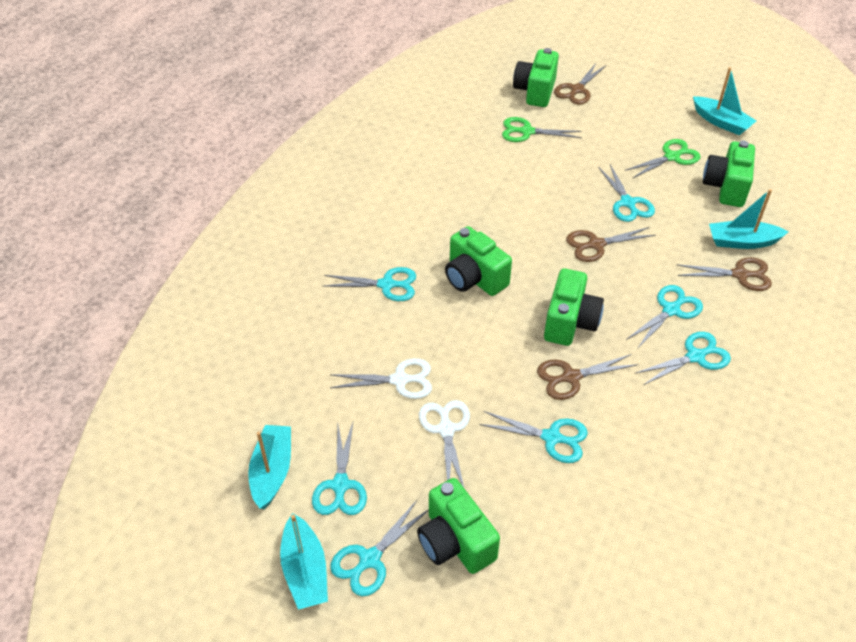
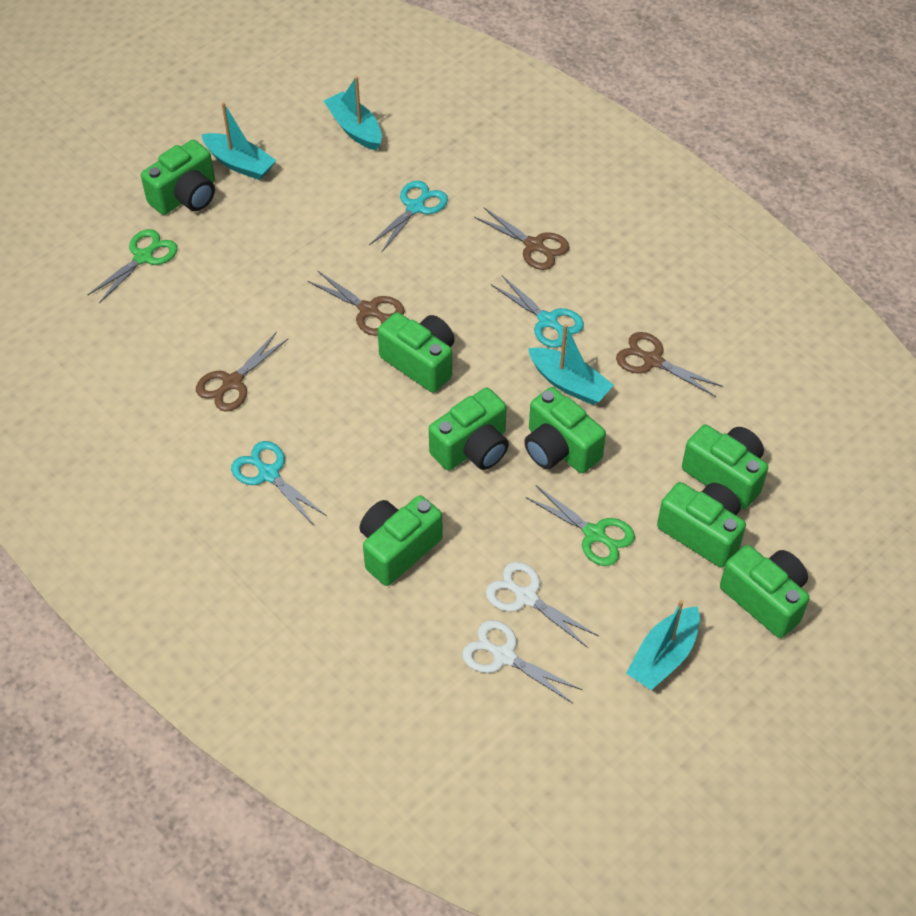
green camera: [417,478,500,574] [445,226,512,296] [513,48,559,107] [544,268,604,346] [703,140,755,207] = 5 -> [141,140,215,215] [359,495,443,586] [378,312,455,393] [429,388,509,470] [524,387,606,473] [657,482,746,568] [682,424,768,509] [720,545,809,638] = 8
turquoise scissors: [312,423,367,515] [323,267,416,301] [330,500,429,596] [479,411,588,463] [598,165,655,222] [626,285,703,349] [636,332,731,385] = 7 -> [231,441,327,524] [369,180,448,253] [491,276,584,348] = 3

